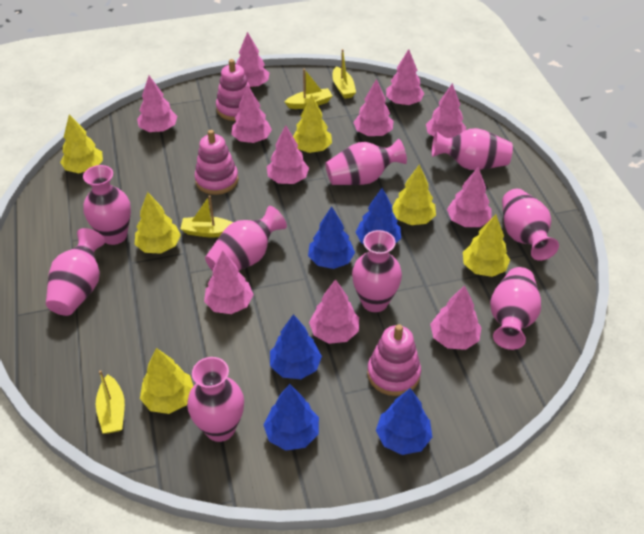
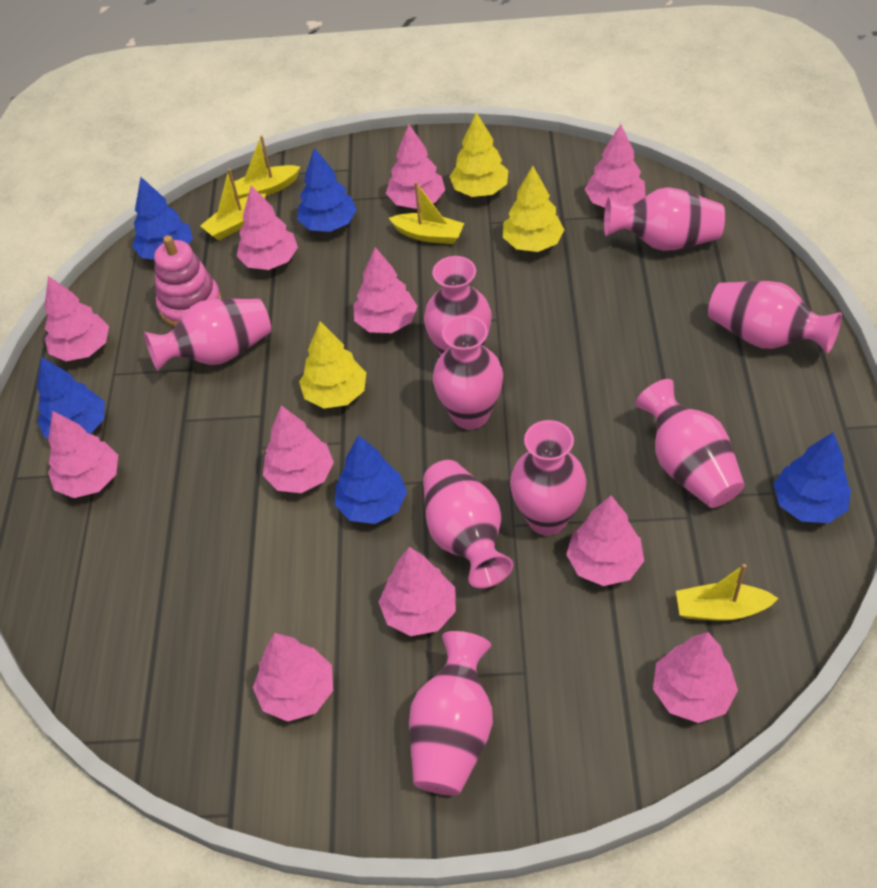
pink stacking toy: [195,130,239,195] [216,59,252,121] [367,324,421,396] = 3 -> [154,235,222,327] = 1
yellow tree: [60,114,103,173] [135,192,181,254] [140,348,193,414] [293,94,332,153] [392,164,436,225] [463,214,510,277] = 6 -> [299,321,366,409] [449,112,508,197] [503,166,564,252] = 3

